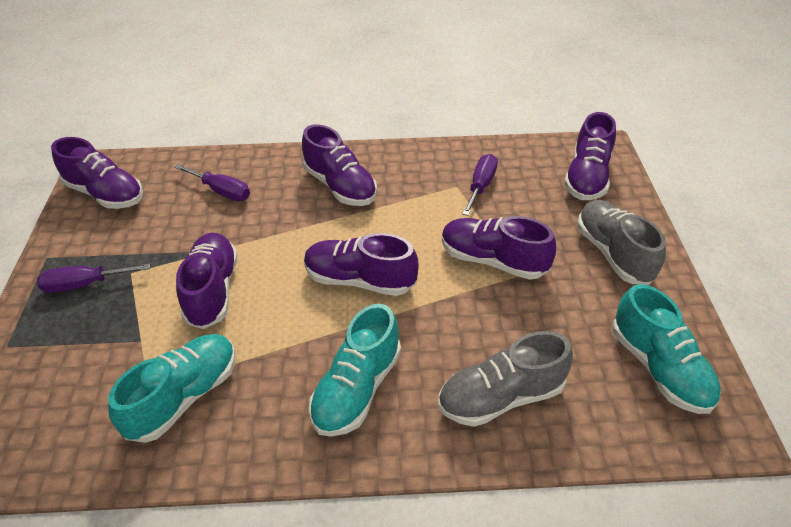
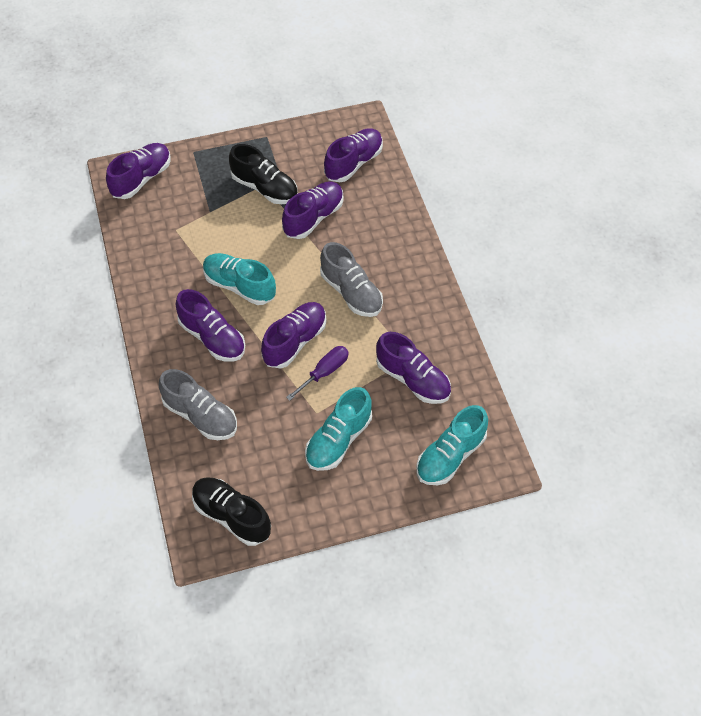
black shoe: none = 0 -> [192,477,271,546] [229,144,298,204] = 2
purple screwdriver: [37,264,151,293] [174,164,250,201] [462,154,498,216] = 3 -> [286,346,349,401] = 1

